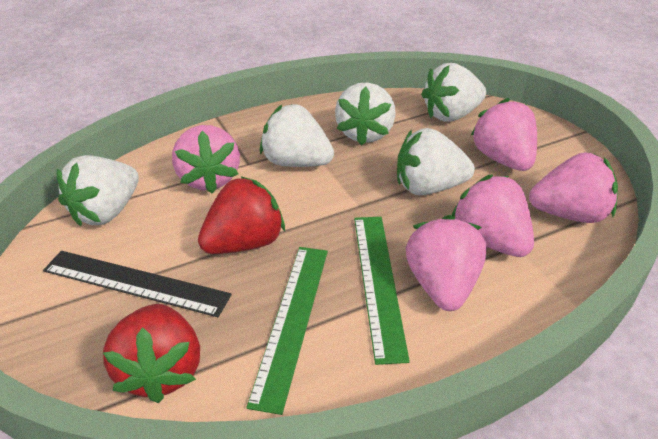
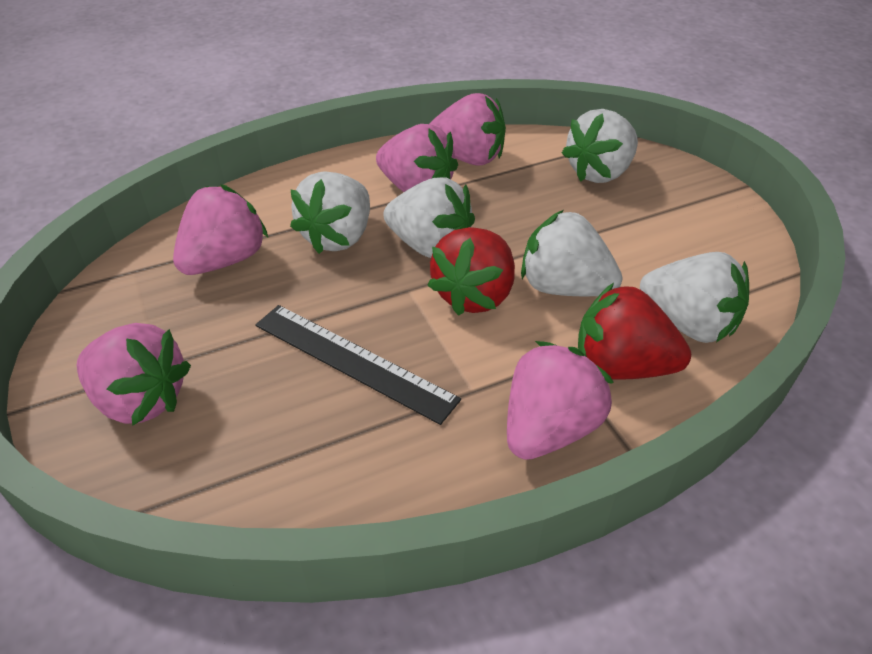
green ruler: [246,247,328,415] [354,217,410,365] = 2 -> none = 0

